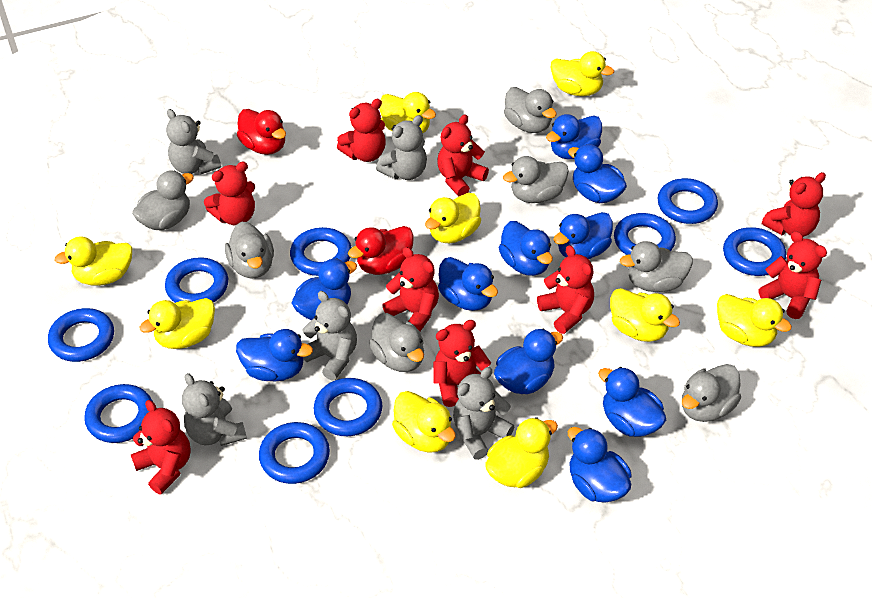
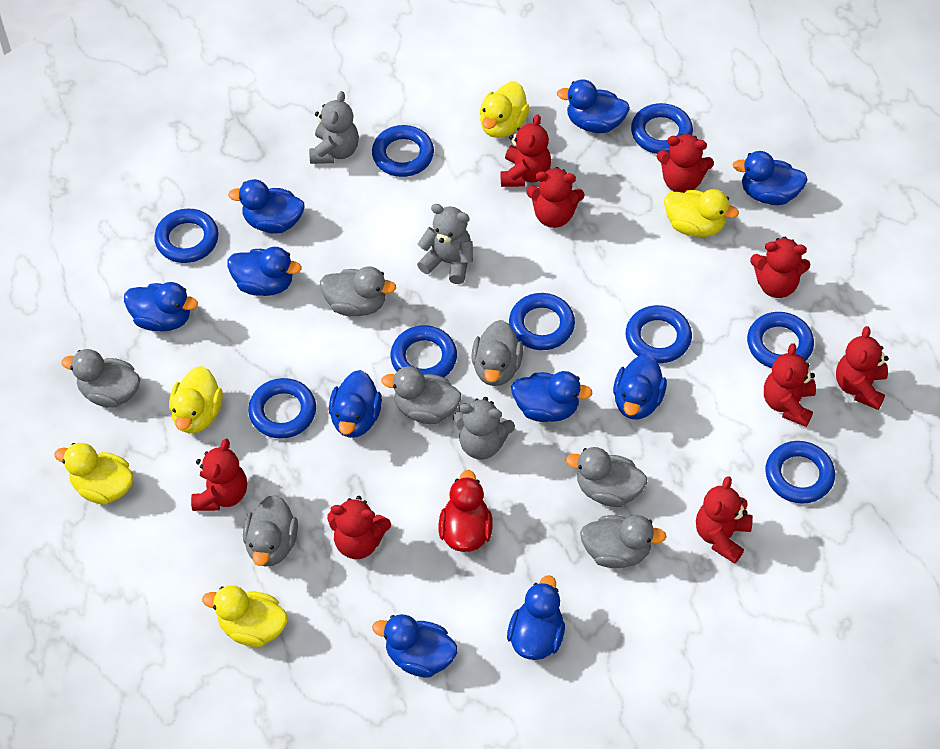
grey teddy bear: [166,109,221,175] [182,373,247,446] [302,291,357,381] [376,115,427,180] [453,367,515,460] = 5 -> [309,91,359,164] [417,204,473,284] [453,397,515,460] = 3
red duck: [237,109,286,155] [348,226,414,275] = 2 -> [439,470,493,552] = 1
yellow duck: [54,236,132,286] [139,298,215,349] [379,92,436,133] [392,391,456,453] [425,193,481,243] [486,417,558,488] [551,51,614,96] [610,288,680,342] [717,294,792,347] = 9 -> [54,443,134,505] [169,366,223,433] [202,585,288,647] [480,81,530,138] [664,189,739,237] = 5

